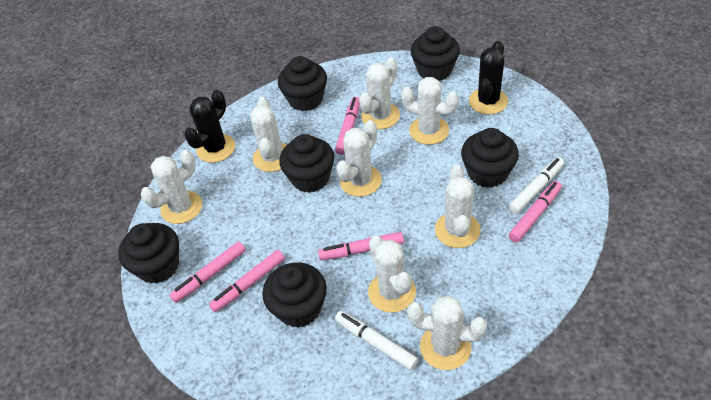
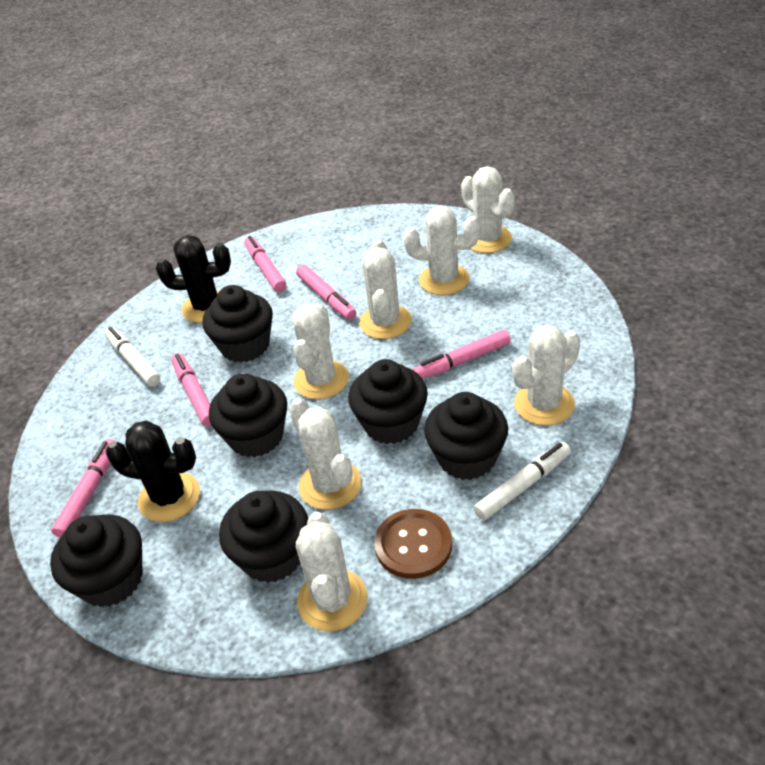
brown button: none = 0 -> [374,509,452,579] = 1
white cactus: [141,150,202,224] [250,97,287,172] [336,120,382,197] [359,57,400,129] [368,236,416,313] [401,77,459,145] [407,295,487,370] [435,165,480,248] = 8 -> [289,398,361,510] [292,304,349,399] [296,512,367,631] [359,239,412,339] [404,206,480,295] [461,166,515,253] [512,325,580,426] = 7

